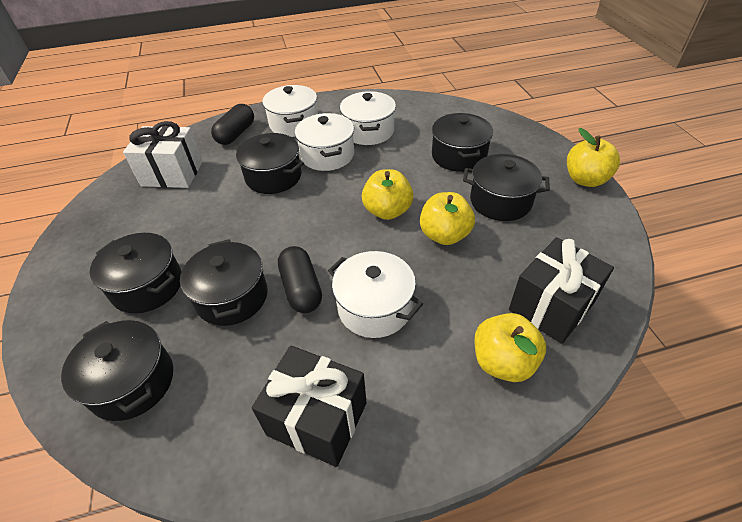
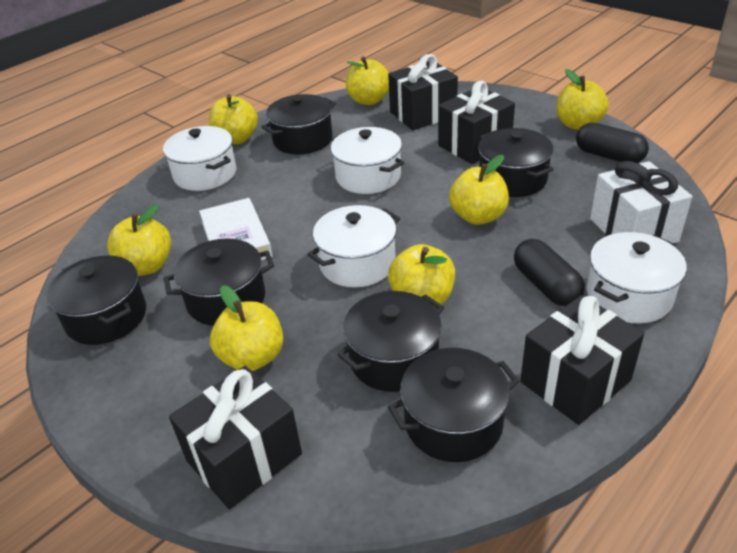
black gift: [252,345,366,467] [509,237,614,344] = 2 -> [169,366,302,509] [388,54,458,130] [438,81,515,164] [520,295,644,425] = 4
white book: none = 0 -> [199,198,272,260] = 1
yellow apple: [362,169,413,220] [420,192,475,245] [474,313,546,382] [567,128,620,187] = 4 -> [107,204,171,276] [209,94,258,144] [210,285,283,371] [346,56,389,105] [388,244,455,305] [449,155,509,225] [557,69,609,130] = 7

